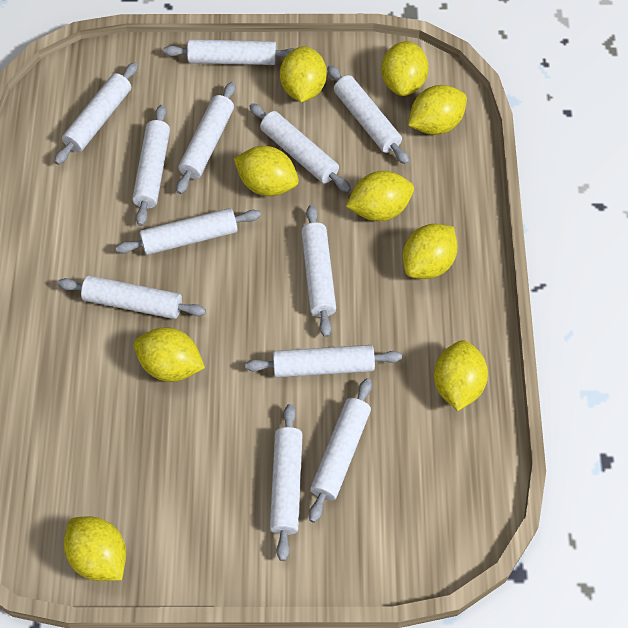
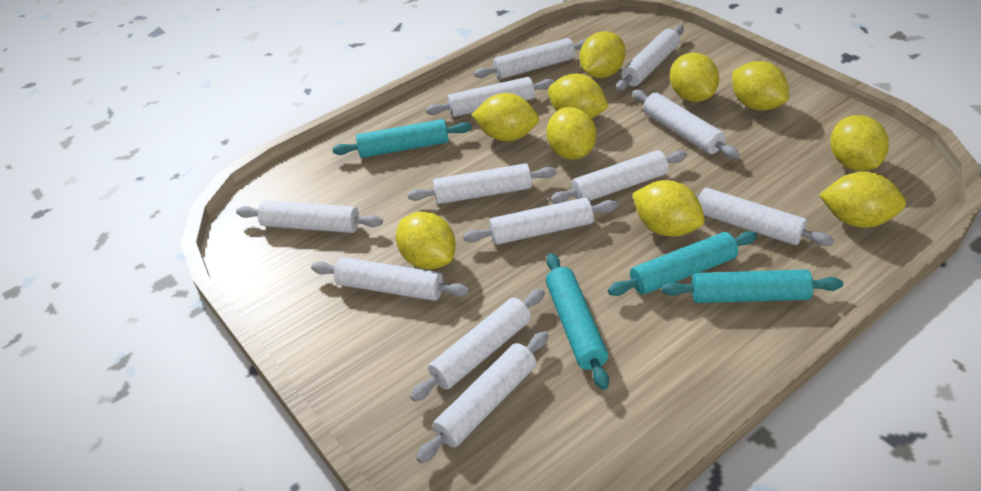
turquoise rolling pin: none = 0 -> [332,119,472,158] [546,253,609,390] [608,231,758,296] [661,269,843,303] = 4
yellow lemon: [64,516,126,581] [134,327,205,382] [234,146,299,196] [280,46,327,102] [346,171,414,221] [381,41,429,96] [403,224,458,279] [408,85,467,135] [434,340,488,411] = 9 -> [396,212,456,270] [472,93,539,141] [547,107,596,160] [548,74,609,118] [579,31,626,78] [632,180,705,237] [670,53,719,102] [732,61,789,110] [819,172,906,228] [830,115,889,171] = 10

